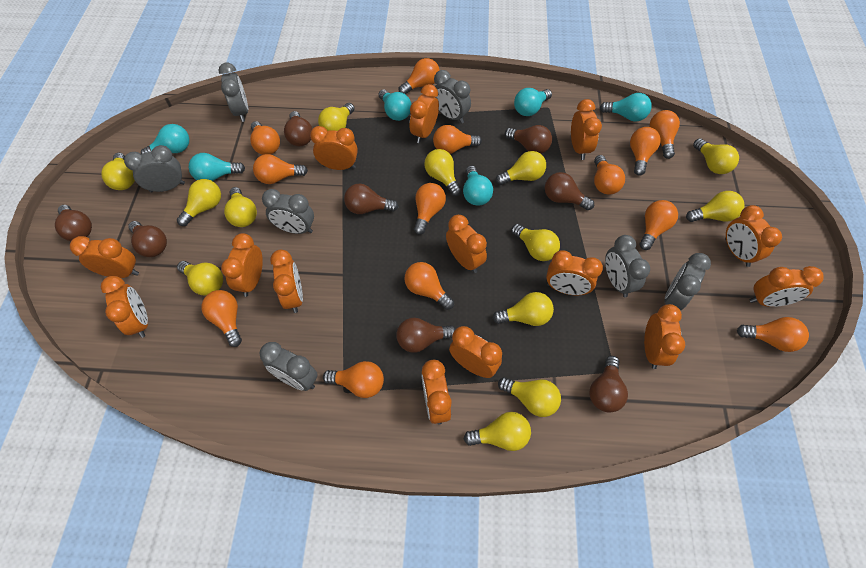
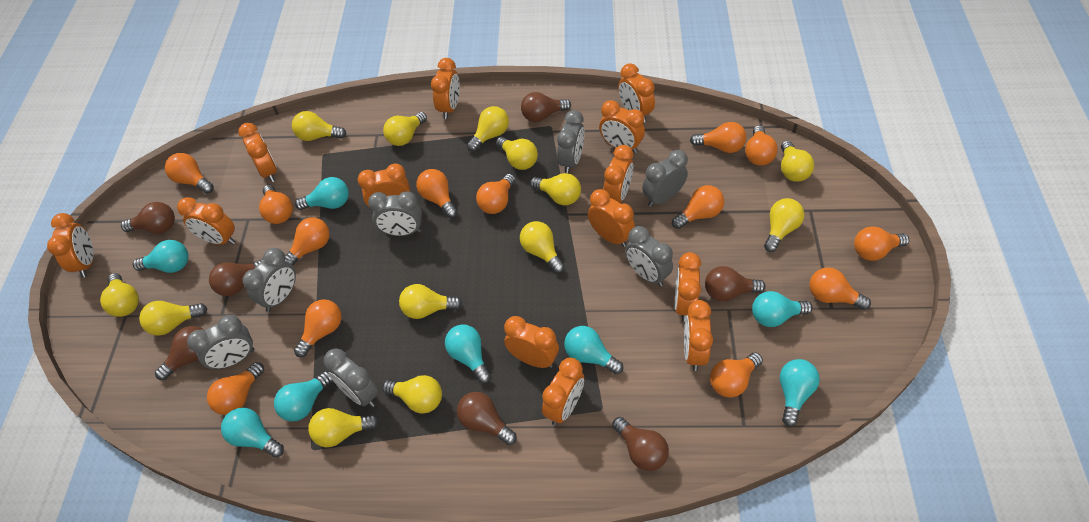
brown light bulb: [55,205,92,241] [128,221,167,257] [284,111,312,146] [344,183,399,214] [396,318,455,353] [505,125,552,154] [545,172,594,210] [589,356,628,413] = 8 -> [121,202,175,234] [155,326,204,380] [209,259,263,296] [457,392,517,445] [521,92,571,122] [612,417,669,471] [705,266,766,301] = 7
orange clock: [70,236,139,278] [101,276,148,338] [221,233,263,297] [270,249,303,313] [310,126,358,170] [410,84,439,143] [422,360,452,425] [446,215,487,273] [449,326,502,378] [546,250,603,295] [571,99,602,160] [644,304,685,369] [725,205,782,267] [750,266,824,307] = 14 -> [47,213,94,278] [177,197,235,245] [238,123,277,182] [358,164,410,207] [431,58,460,119] [504,316,559,368] [542,358,584,426] [588,189,635,247] [599,100,645,153] [603,145,633,203] [618,63,655,123] [675,252,701,322] [684,300,713,371] = 13
turquoise light bulb: [141,124,189,154] [189,153,245,181] [379,89,411,121] [463,166,493,206] [514,88,552,116] [600,93,652,122] = 6 -> [133,240,188,273] [221,408,284,458] [274,371,333,421] [295,177,349,210] [445,324,491,383] [564,326,623,374] [752,291,812,327] [780,359,820,427] = 8

